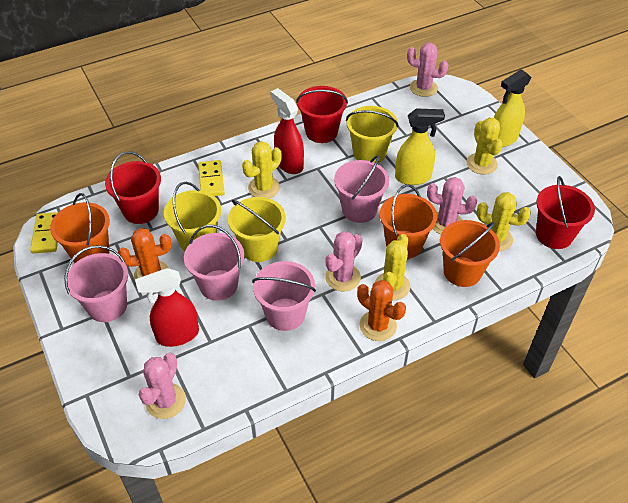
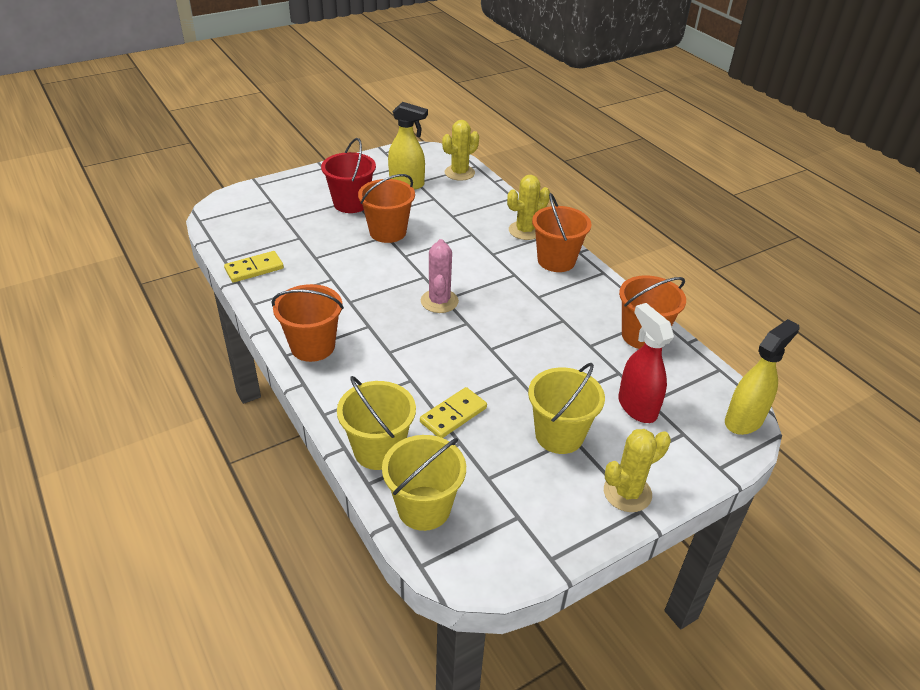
orange bucket: [50,193,110,263] [380,184,437,259] [440,220,500,287] = 3 -> [272,284,344,362] [358,174,415,243] [532,193,591,272] [619,275,686,349] = 4
orange cactus: [118,228,171,279] [357,280,406,341] = 2 -> none = 0
pink bucket: [64,245,128,322] [184,225,244,301] [252,261,316,331] [334,155,389,223] = 4 -> none = 0
pink cactus: [139,353,186,419] [325,231,363,291] [407,43,448,97] [427,177,477,234] = 4 -> [421,239,459,313] = 1
red bucket: [105,152,161,224] [296,86,348,143] [536,176,595,249] = 3 -> [321,138,376,213] = 1
red spray bottle: [135,268,199,347] [271,88,304,174] = 2 -> [618,303,674,423] = 1
yellow cactus: [242,141,281,198] [375,234,410,300] [466,118,503,175] [476,192,531,251] = 4 -> [442,120,479,181] [507,175,550,240] [604,429,671,512] = 3

